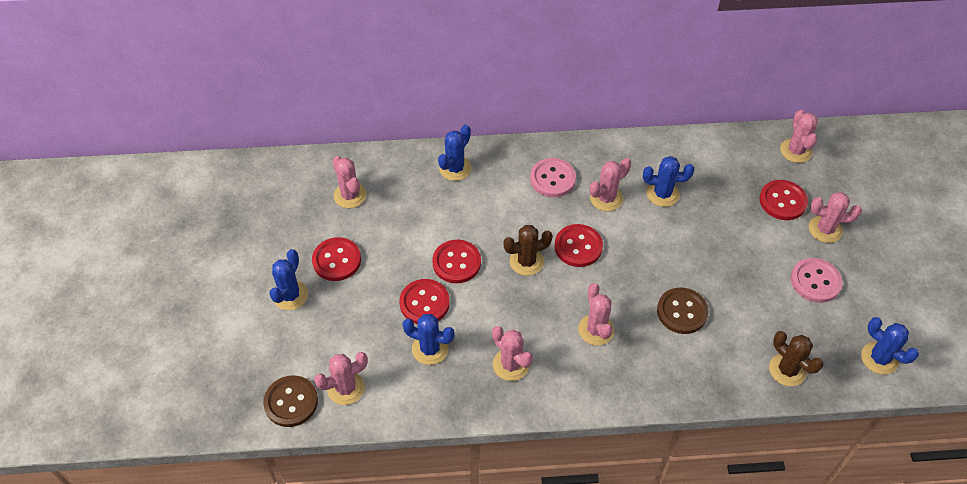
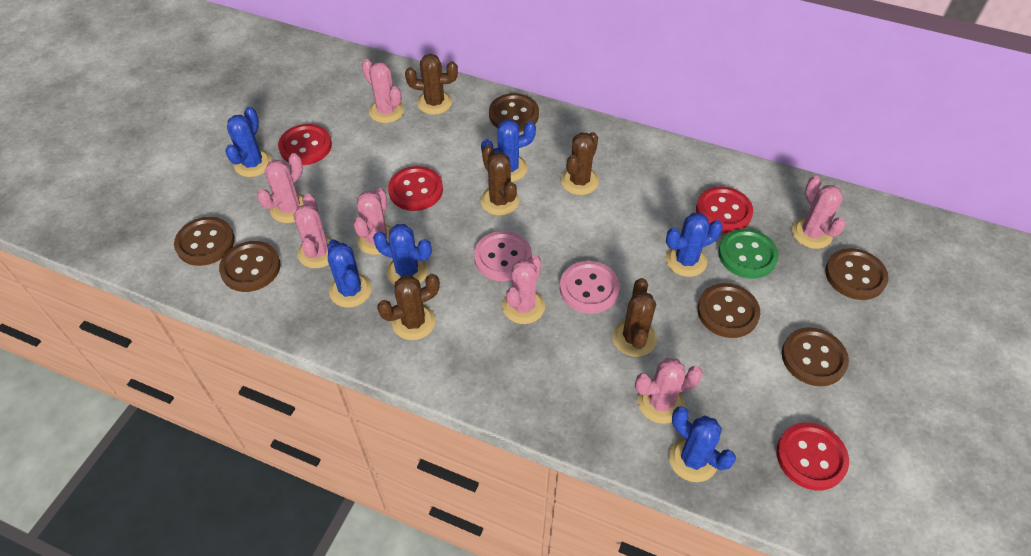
blue cactus: [269,249,308,310] [402,314,455,365] [438,125,471,181] [643,156,694,207] [861,317,919,375] = 5 -> [225,107,272,177] [327,239,372,308] [373,224,432,285] [481,120,536,182] [666,213,723,277] [669,406,736,482] = 6
brown button: [263,375,318,427] [657,288,709,334] = 2 -> [174,217,235,266] [219,241,281,292] [489,93,539,132] [697,283,760,338] [782,327,849,386] [825,248,889,300] = 6
brown cactus: [503,225,553,276] [769,331,824,386] = 2 -> [377,274,440,340] [405,54,458,115] [481,145,519,215] [561,132,599,195] [612,278,657,357] = 5
green button: none = 0 -> [718,229,779,279] = 1
red button: [312,237,361,281] [400,279,450,324] [432,240,481,283] [554,224,603,267] [759,180,808,220] = 5 -> [278,124,332,165] [388,166,443,211] [696,186,753,233] [777,423,849,490] = 4

